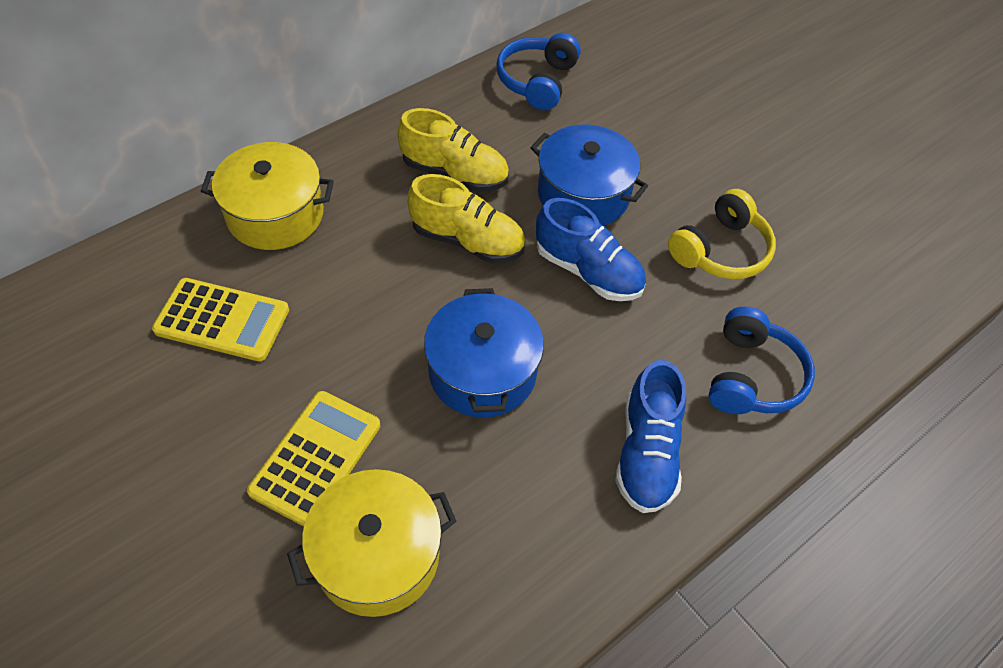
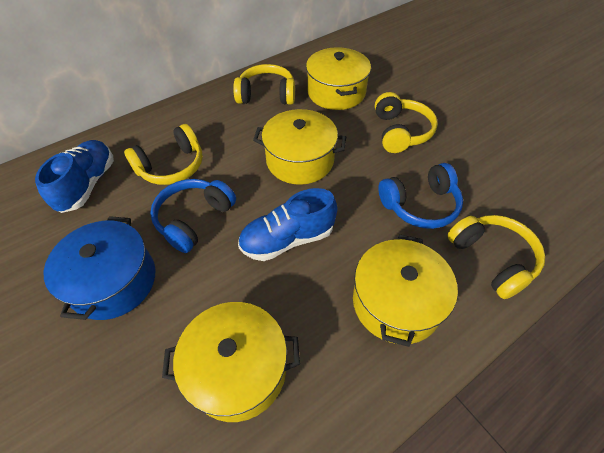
blue pot: [424,288,544,418] [530,124,648,226] = 2 -> [44,216,155,320] = 1
yellow calculator: [152,278,289,361] [247,391,380,527] = 2 -> none = 0
yellow headphones: [668,189,776,279] = 1 -> [124,124,203,185] [233,64,295,105] [375,92,438,153] [448,215,545,299] = 4
yellow pot: [201,142,334,250] [287,469,456,617] = 2 -> [162,302,300,422] [253,109,346,185] [306,47,371,110] [353,234,458,347] = 4
yellow shoe: [397,108,509,192] [407,174,525,264] = 2 -> none = 0

